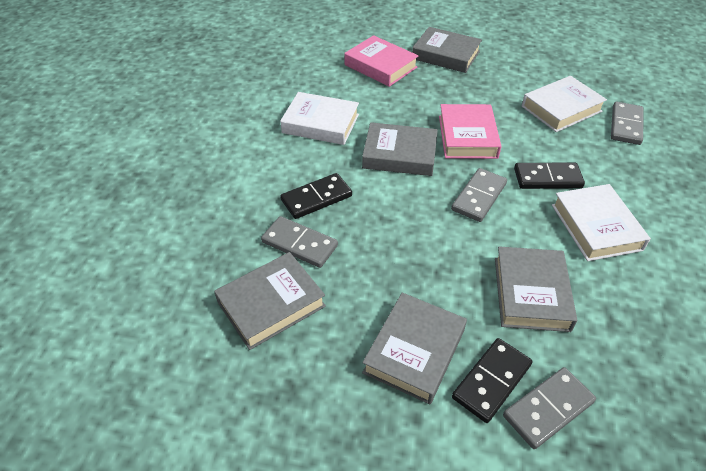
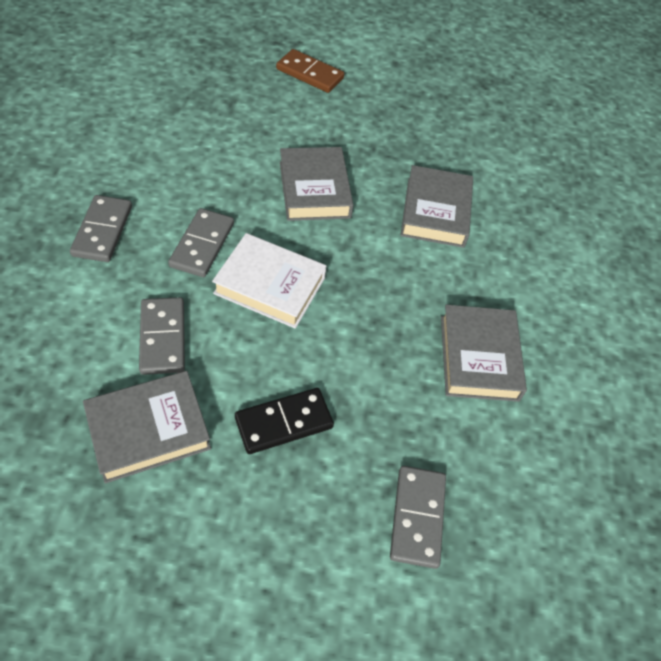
black domino: [281,173,352,219] [452,338,532,423] [514,162,585,189] = 3 -> [235,388,334,454] = 1
brown domino: none = 0 -> [276,49,344,93] = 1
grey book: [214,252,326,350] [362,122,438,176] [362,293,467,404] [412,27,482,73] [495,246,577,332] = 5 -> [83,371,211,483] [280,147,353,221] [400,165,473,248] [441,305,527,402] = 4
pink book: [344,35,418,87] [439,104,502,159] = 2 -> none = 0
white book: [280,92,359,145] [522,76,607,132] [552,184,651,261] = 3 -> [212,233,326,329] = 1

